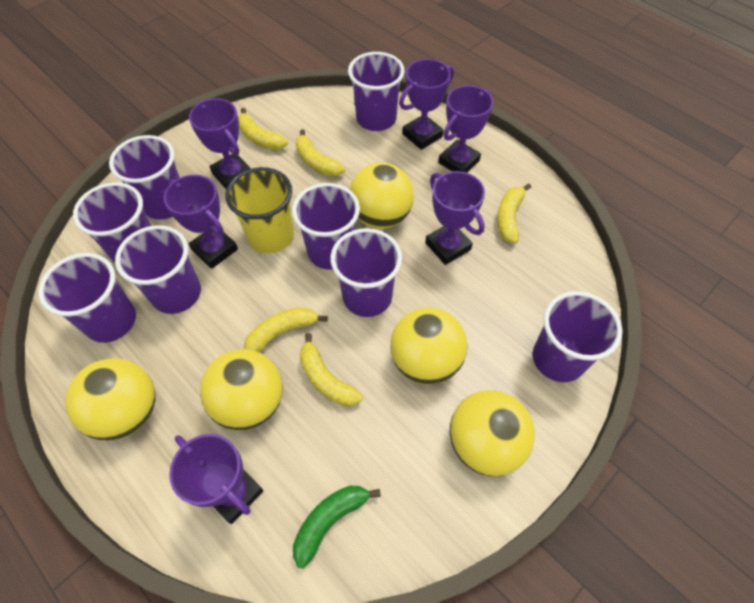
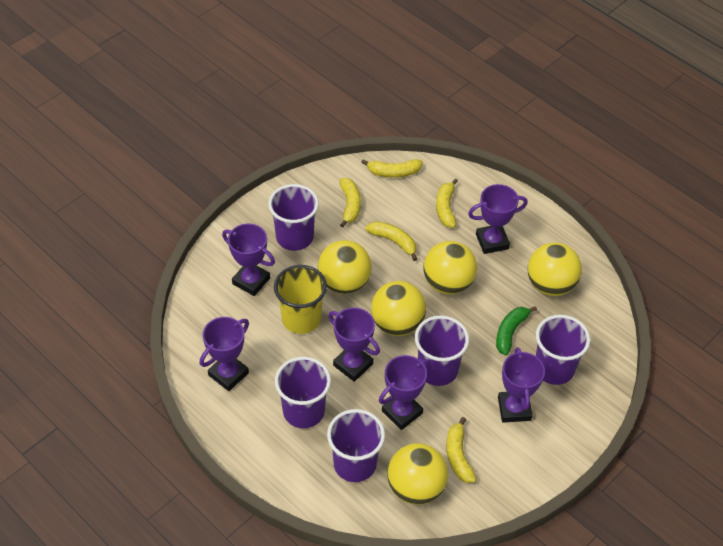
purple cup: [38,253,136,343] [73,182,151,263] [109,135,180,220] [115,225,201,314] [292,183,360,270] [330,228,402,317] [348,52,405,131] [533,291,623,382] = 8 -> [268,184,319,251] [275,357,331,428] [327,409,385,482] [415,315,469,386] [536,315,590,385] = 5

